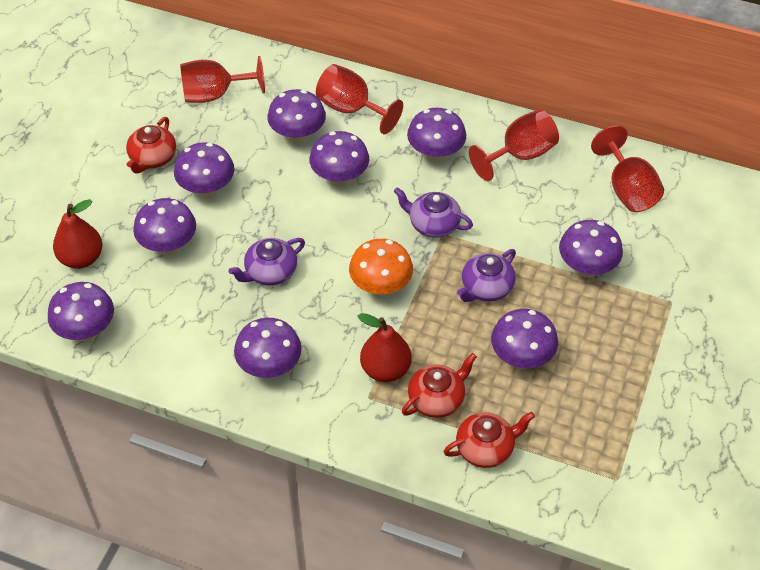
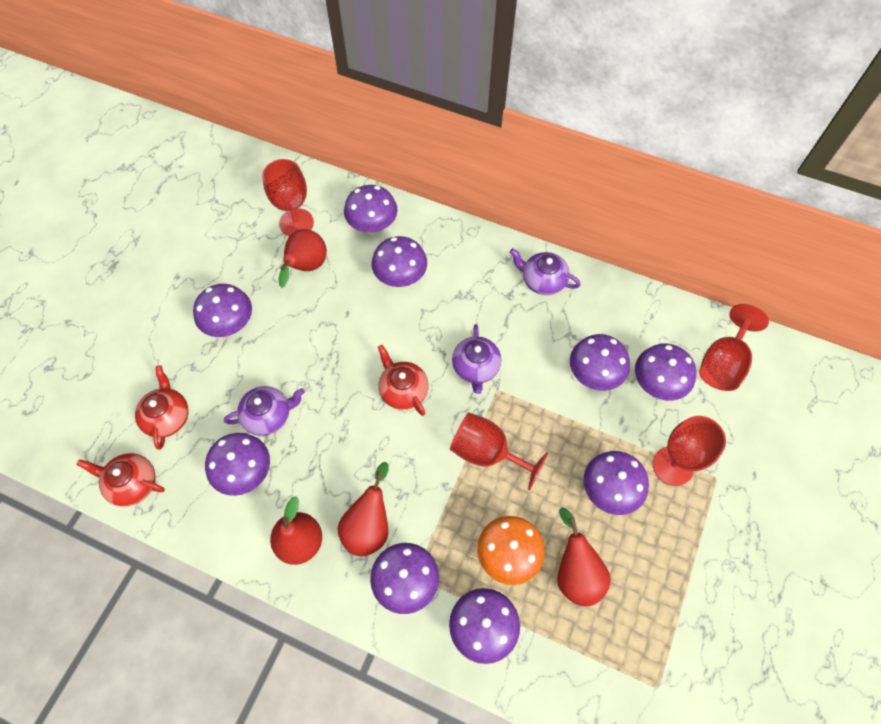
red pear: [53,199,102,269] [358,313,412,382] = 2 -> [270,496,322,565] [278,229,327,288] [338,462,389,556] [557,507,611,606] = 4

